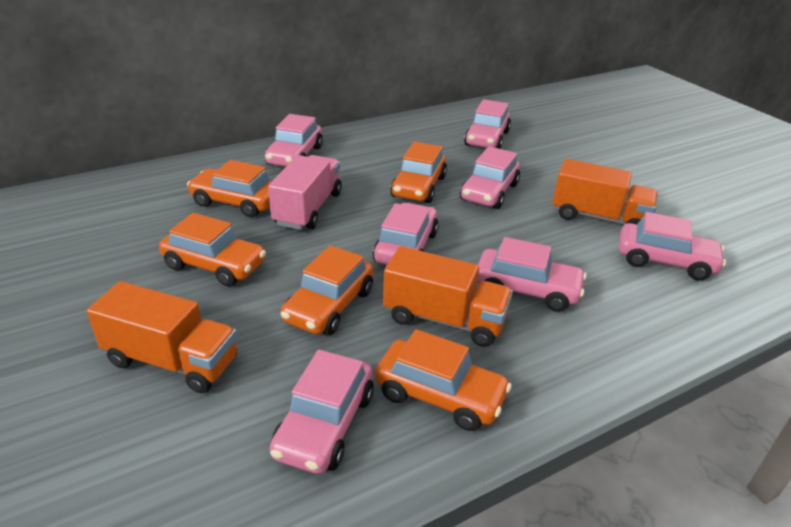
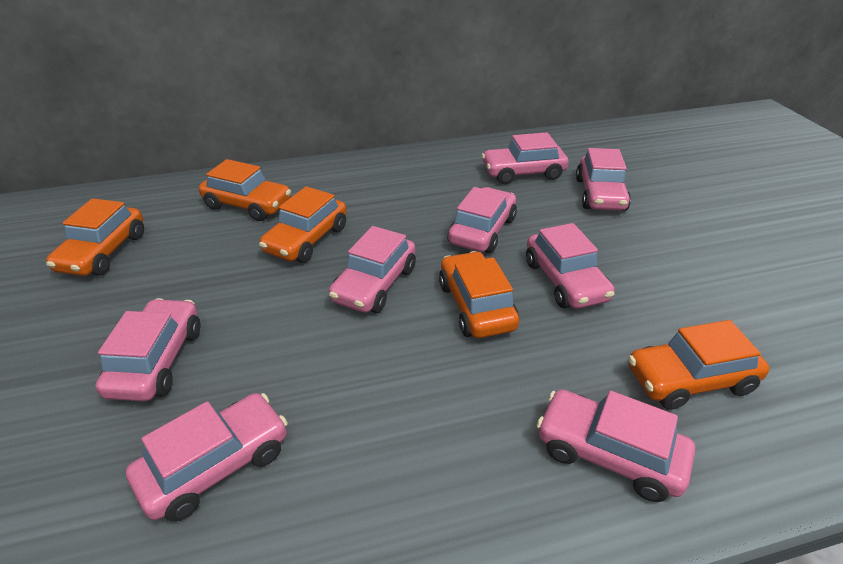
orange truck: [87,281,237,393] [383,246,513,347] [552,159,658,224] = 3 -> none = 0
pink car: [265,114,323,167] [270,350,374,474] [373,203,439,265] [460,146,520,209] [464,99,511,149] [477,237,587,312] [619,212,726,281] = 7 -> [96,298,200,401] [126,393,288,522] [329,226,416,313] [447,187,517,253] [481,132,569,184] [526,223,615,309] [537,389,695,502] [576,148,631,211] = 8
pink truck: [268,155,342,230] = 1 -> none = 0

